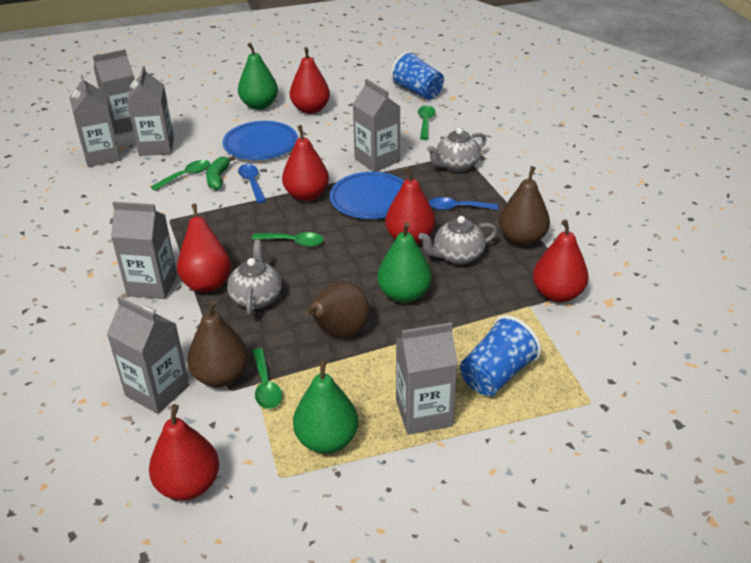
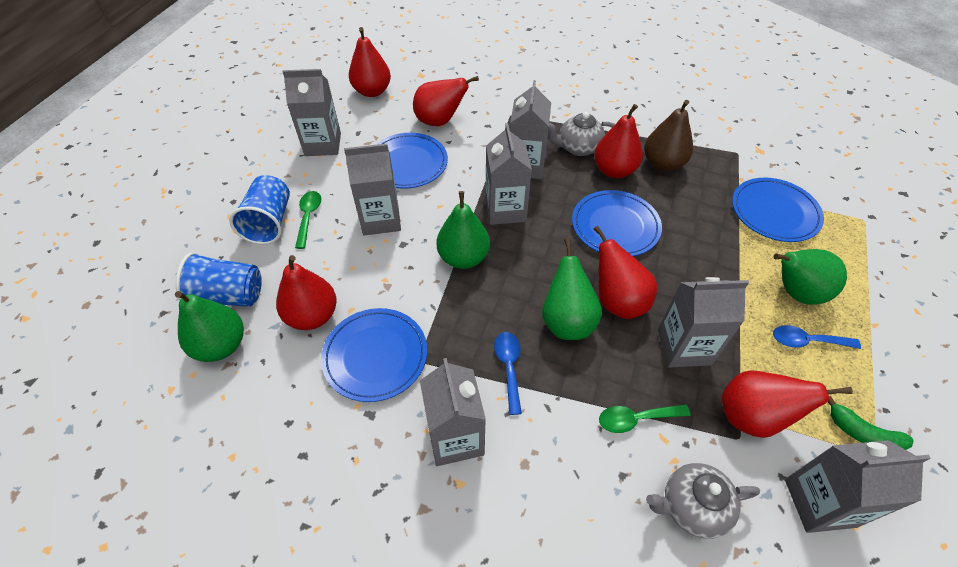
blue plate: [222,121,298,160] [330,172,404,219] = 2 -> [321,308,427,402] [375,133,448,189] [572,190,662,256] [732,178,824,242] = 4
brown pear: [187,300,249,387] [304,281,369,338] [499,166,550,246] = 3 -> [644,100,693,172] = 1
green pear: [238,43,278,110] [293,359,359,453] [377,222,432,303] = 3 -> [175,291,244,362] [437,191,490,269] [542,238,602,340] [774,249,847,305] = 4
green spoon: [151,160,210,191] [252,232,324,247] [252,348,282,409] [418,106,436,140] = 4 -> [295,191,321,249] [599,404,691,433] = 2
grey teapot: [227,240,282,315] [418,216,497,265] [427,128,486,172] = 3 -> [548,112,615,156] [646,463,760,539] = 2

